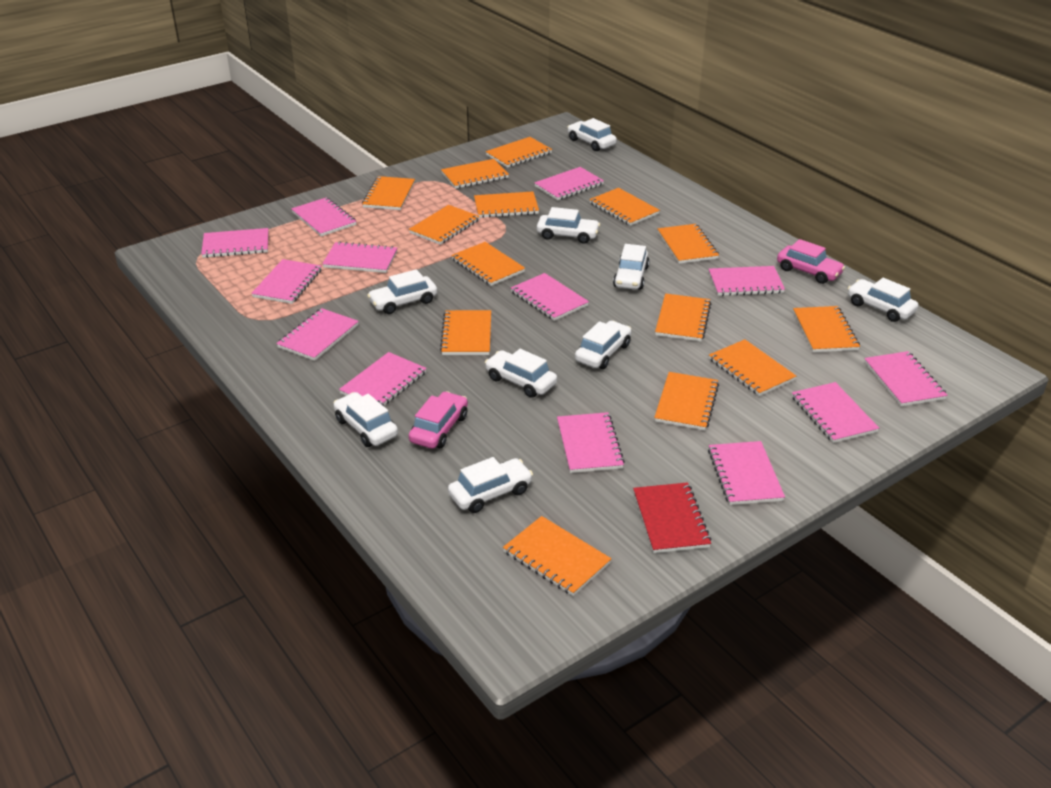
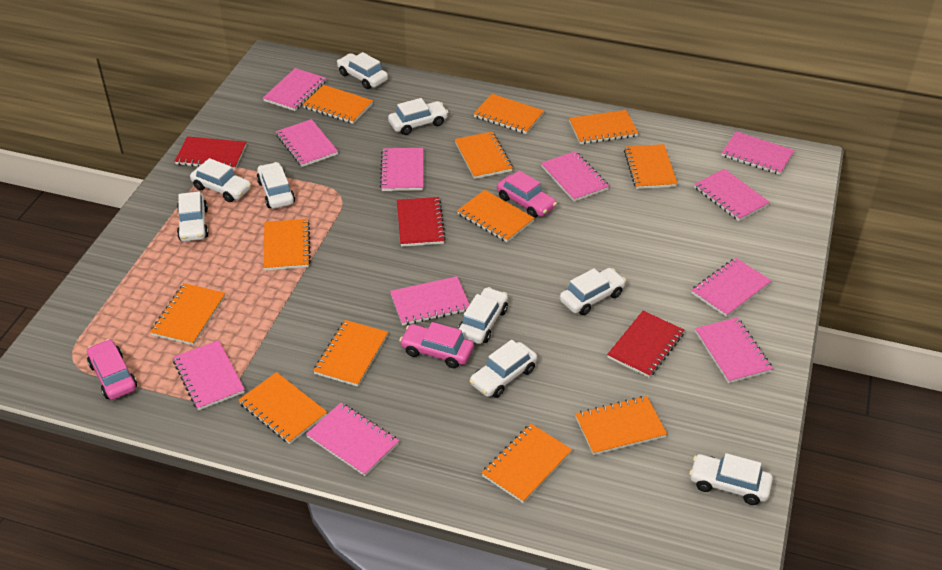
orange notebook: [362,176,415,210] [409,205,480,245] [440,310,491,355] [441,159,509,189] [451,242,525,286] [474,191,539,218] [486,137,552,168] [503,516,611,596] [589,188,660,226] [654,372,719,430] [655,293,711,341] [658,224,719,264] [709,339,796,396] [793,306,860,352] = 14 -> [150,283,225,345] [239,372,327,444] [264,219,311,271] [303,85,373,124] [313,320,388,387] [455,132,513,179] [457,190,534,242] [474,94,544,134] [482,424,572,503] [569,110,638,144] [575,396,667,455] [624,144,678,189] = 12
pink car: [409,391,468,449] [777,239,845,284] = 2 -> [87,339,137,400] [399,322,474,368] [497,170,557,218] = 3
pink notebook: [201,228,269,258] [251,259,322,304] [276,308,359,361] [291,197,357,236] [322,241,397,273] [339,352,427,406] [511,273,589,321] [534,167,604,200] [557,412,625,473] [708,441,785,505] [709,266,785,296] [792,382,879,443] [864,351,947,406] = 13 -> [173,340,245,410] [263,68,326,111] [276,119,338,167] [306,403,399,476] [380,148,423,191] [390,276,470,326] [541,151,609,202] [691,258,772,317] [694,169,770,221] [695,317,773,383] [721,131,794,175] = 11
red notebook: [633,482,712,553] = 1 -> [175,136,246,170] [397,197,446,247] [607,311,684,378] = 3

